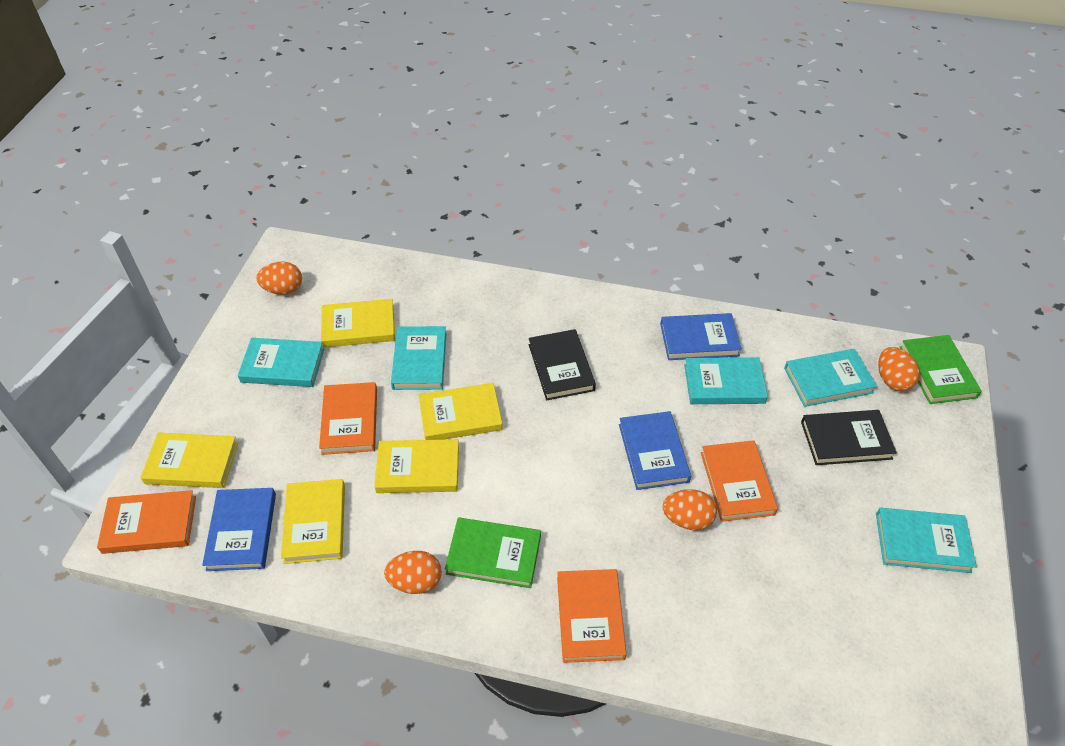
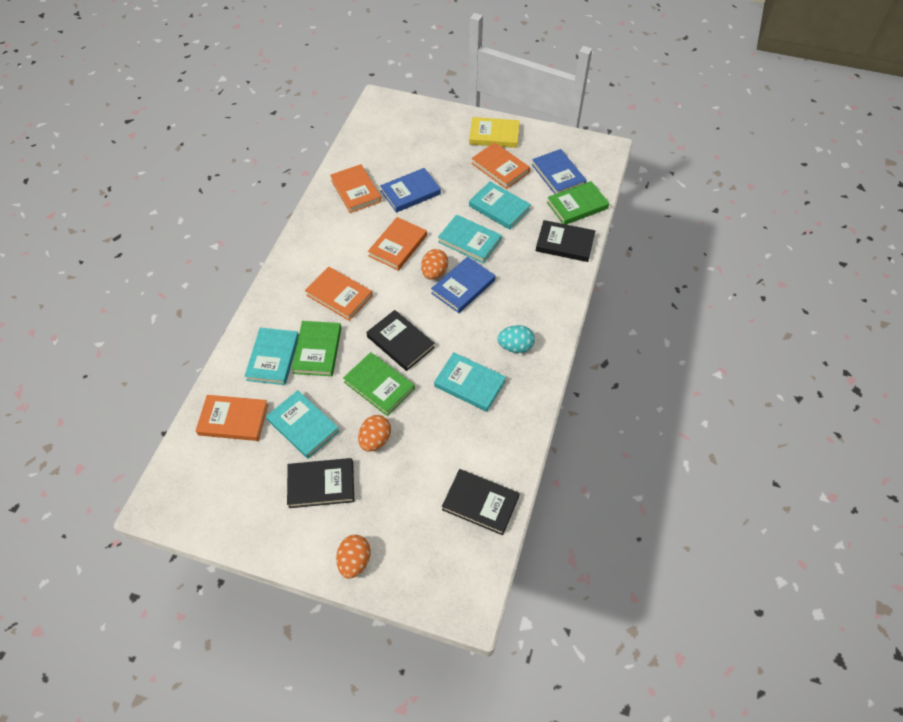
black book: [529,329,596,400] [801,410,897,465] = 2 -> [287,458,354,508] [367,310,435,371] [442,469,520,535] [536,220,595,262] = 4
green book: [445,517,541,588] [899,335,982,404] = 2 -> [292,321,341,376] [343,352,415,416] [547,181,609,225] = 3
orange book: [97,490,196,554] [319,382,377,455] [557,569,626,663] [701,440,778,522] = 4 -> [196,395,268,441] [305,267,373,321] [330,164,382,213] [368,217,427,271] [471,142,530,189] = 5
orange egg: [256,262,302,295] [384,551,442,594] [663,489,717,530] [878,347,920,391] = 4 -> [336,535,371,579] [358,415,391,452] [421,249,448,280] = 3
turquoise egg: none = 0 -> [497,325,535,353] = 1
yellow book: [140,433,238,488] [281,479,345,564] [321,299,395,348] [374,439,459,493] [418,383,503,440] = 5 -> [469,117,520,148] = 1

